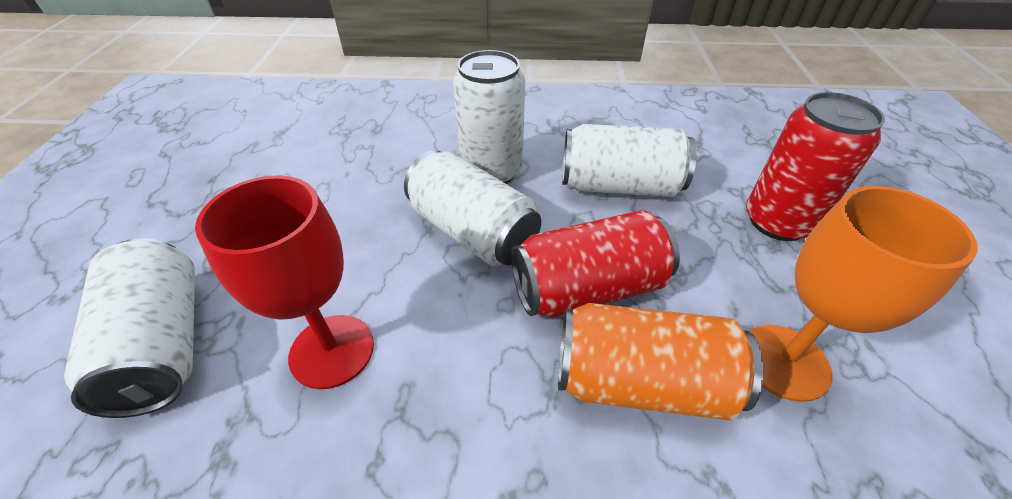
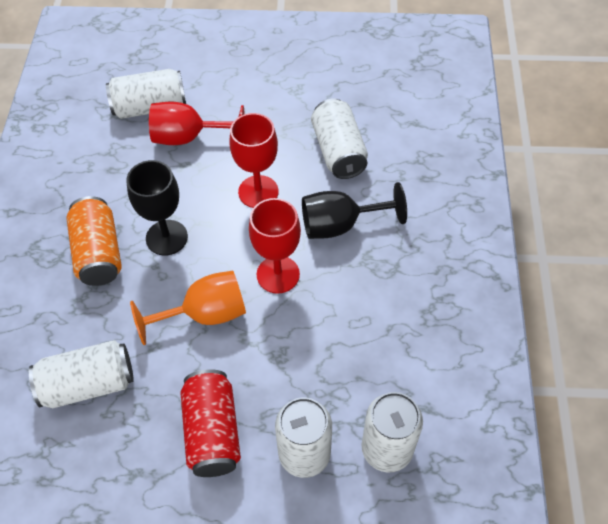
black goblet: none = 0 -> [126,160,188,256] [302,182,407,239] = 2
red can: [511,210,680,318] [746,92,885,241] = 2 -> [180,369,241,477] = 1
red goblet: [195,175,374,389] = 1 -> [149,102,245,145] [229,113,279,208] [249,198,301,294] = 3
white can: [64,238,195,418] [404,150,541,266] [453,50,525,184] [562,124,697,197] = 4 -> [29,340,134,408] [106,69,186,119] [275,398,332,478] [311,98,368,179] [362,392,423,473] = 5

